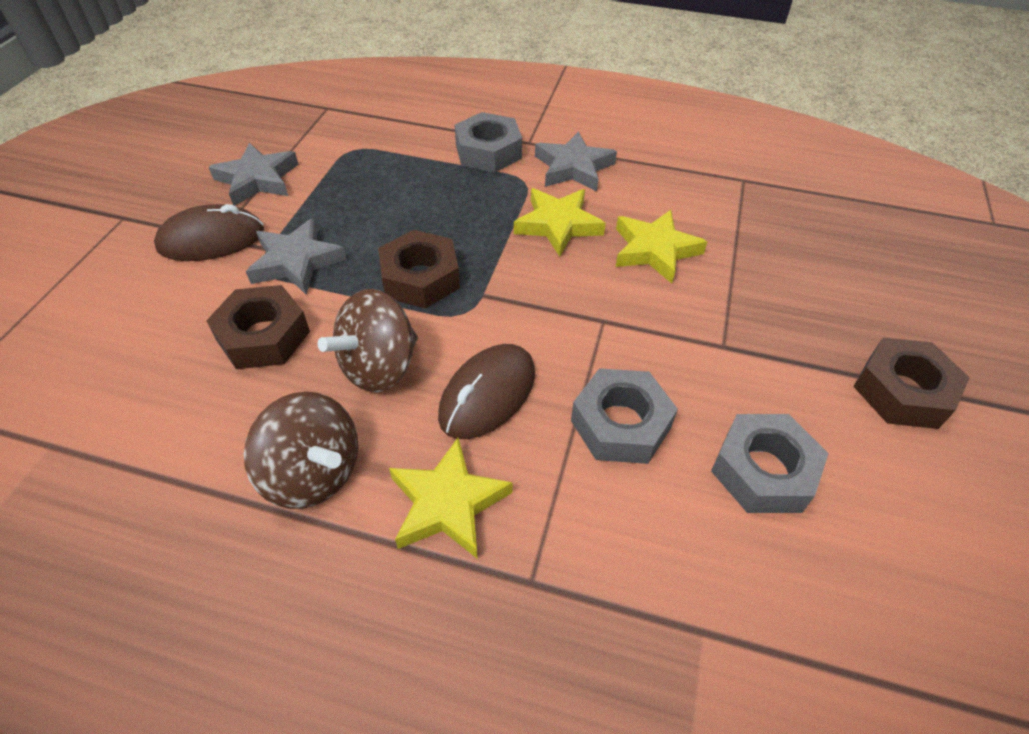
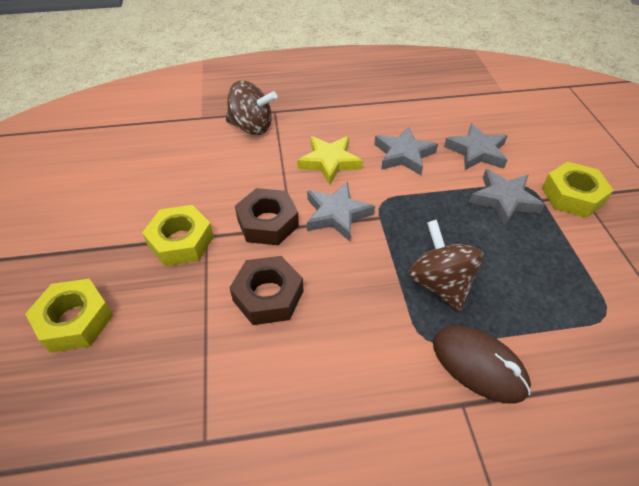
brown mouse: [154,204,264,261] [438,344,535,439] = 2 -> [433,326,531,404] = 1
brown nut: [206,285,310,369] [378,230,460,308] [853,338,970,429] = 3 -> [229,256,303,325] [235,188,299,245] = 2
grey nut: [455,112,522,173] [571,368,678,464] [711,414,829,513] = 3 -> none = 0
grey star: [209,143,299,206] [246,218,347,295] [535,132,617,191] = 3 -> [307,182,375,241] [374,126,438,175] [444,123,508,170] [469,169,545,226] = 4
yellow nut: none = 0 -> [25,279,113,353] [142,205,214,266] [542,162,614,218] = 3
yellow star: [389,437,513,559] [514,188,606,257] [616,210,707,283] = 3 -> [297,136,363,185] = 1

